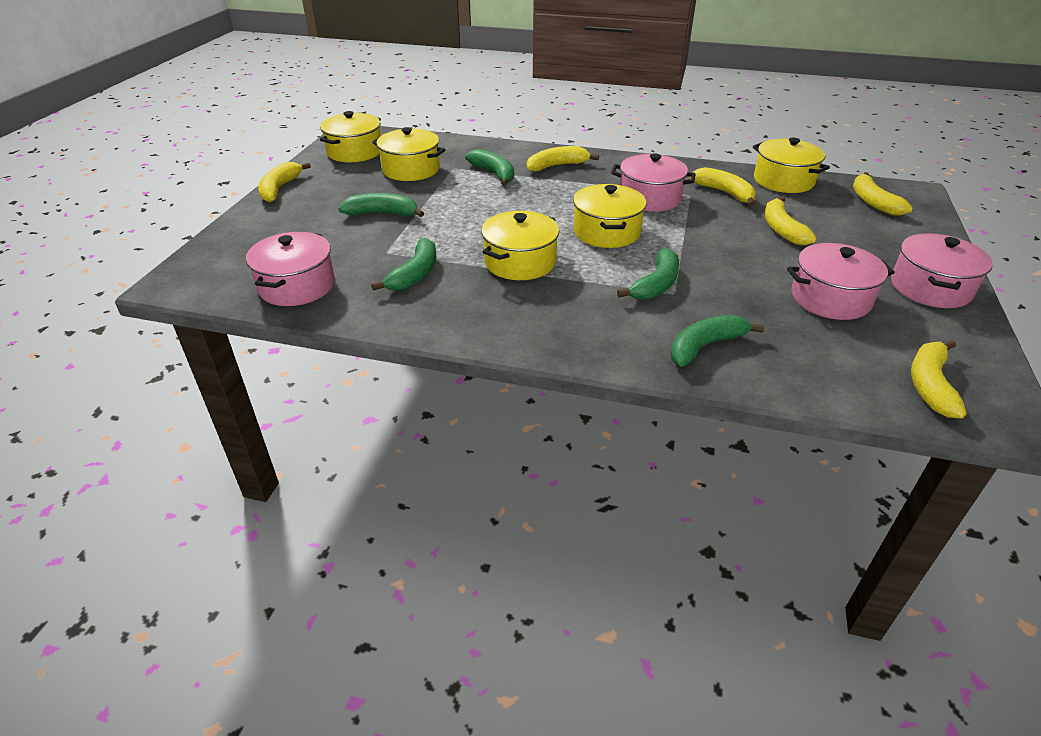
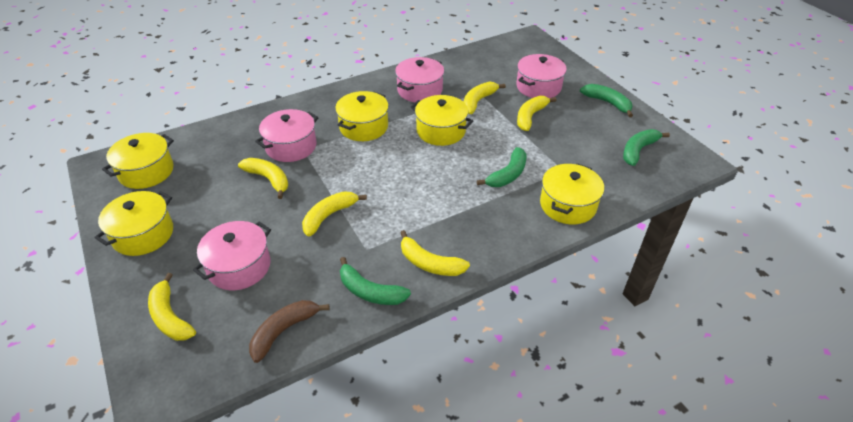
brown banana: none = 0 -> [249,300,330,363] = 1
green banana: [339,193,424,217] [371,238,436,291] [465,149,514,186] [617,248,679,300] [671,315,764,366] = 5 -> [340,257,411,305] [477,147,526,187] [580,84,633,117] [623,129,670,166] = 4

